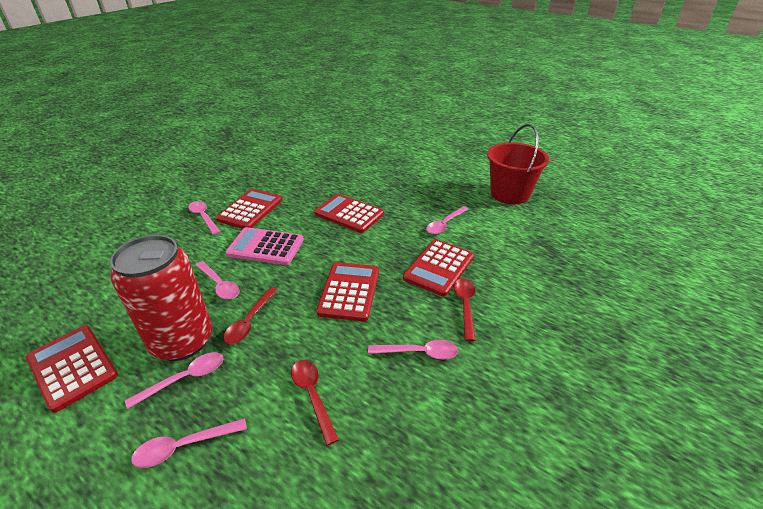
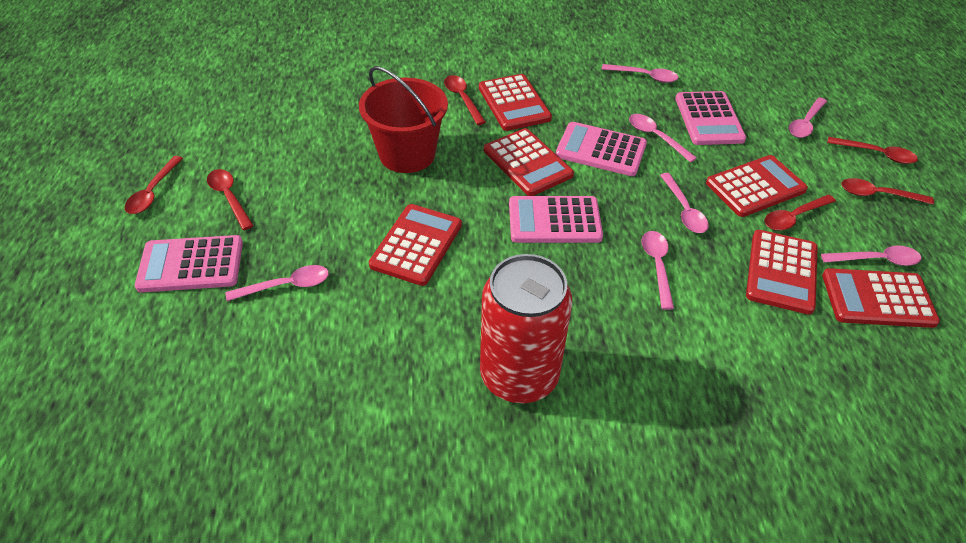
pink calculator: [226,227,304,265] = 1 -> [135,235,243,293] [509,196,603,243] [556,122,647,176] [675,91,746,145] = 4
pink spoon: [125,352,224,409] [131,418,247,468] [188,201,221,235] [195,261,240,299] [368,340,458,360] [426,206,468,234] = 6 -> [226,265,329,301] [601,64,678,83] [629,114,697,163] [642,231,674,310] [660,173,709,233] [789,97,827,138] [821,245,921,266] = 7
red calculator: [26,326,118,413] [216,189,282,229] [314,194,384,233] [316,262,379,321] [403,240,474,296] = 5 -> [369,204,462,286] [479,74,552,131] [484,128,574,196] [706,155,808,217] [746,230,818,315] [822,268,940,328] = 6
red spoon: [223,288,278,344] [291,360,339,446] [454,278,475,341] = 3 -> [125,156,183,214] [207,169,254,230] [444,75,486,125] [765,195,836,231] [827,137,918,164] [841,178,934,205] = 6

